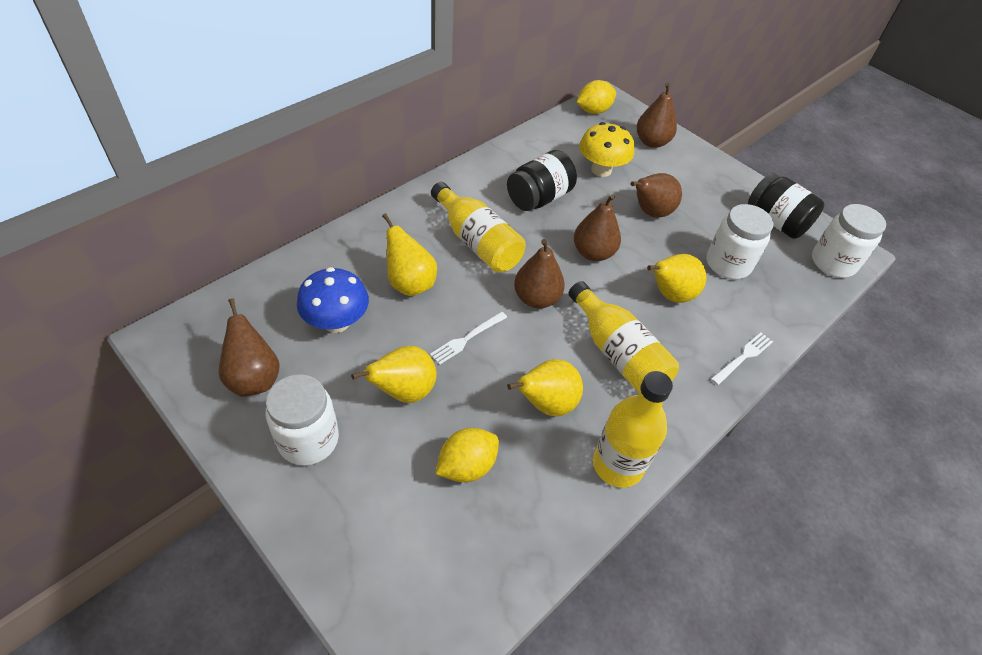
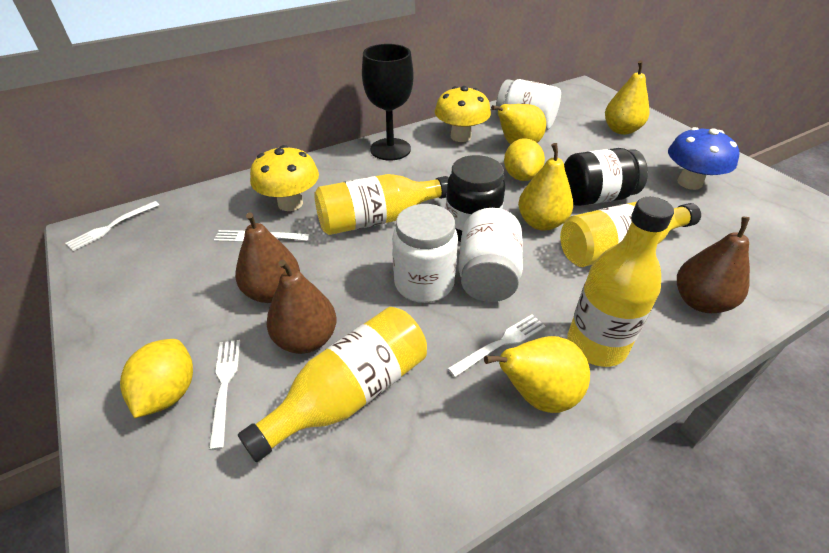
black goblet: none = 0 -> [362,44,413,160] = 1
brown pear: [219,298,280,397] [514,239,565,308] [574,194,621,261] [630,173,682,218] [636,83,677,148] = 5 -> [235,212,300,303] [266,259,336,354] [677,217,750,313] = 3
white fork: [430,312,507,365] [711,333,773,385] = 2 -> [65,201,159,251] [209,340,240,450] [214,230,309,242] [447,315,545,377] = 4
yellow bottle: [431,182,526,272] [568,281,679,393] [593,371,673,488] = 3 -> [238,307,427,462] [314,174,449,235] [560,202,701,267] [567,197,674,367] = 4
yellow mushroom: [579,122,634,177] = 1 -> [250,145,319,211] [435,86,491,142] = 2

